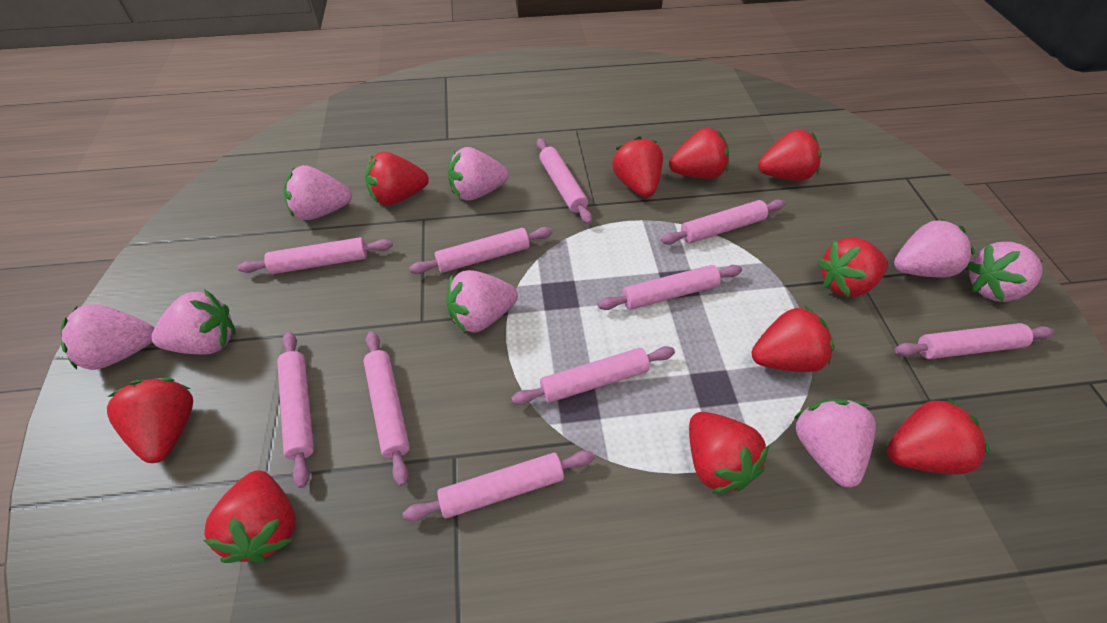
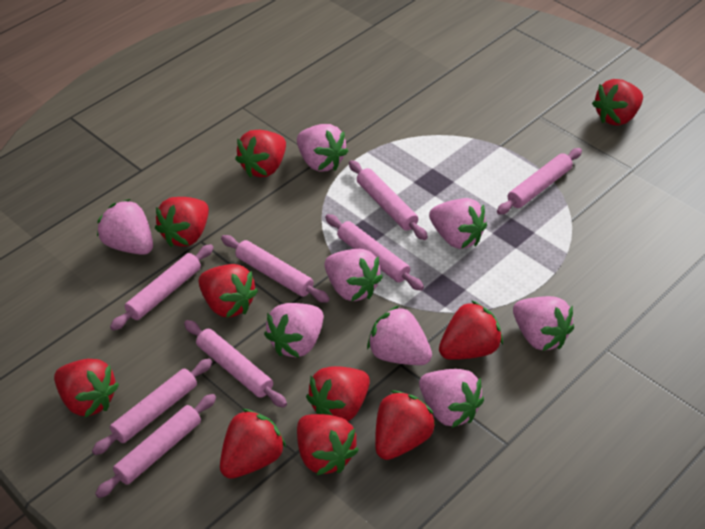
pink rolling pin: [238,237,393,274] [277,332,314,488] [363,331,410,486] [403,451,595,521] [409,227,552,274] [511,346,675,405] [537,138,592,224] [598,265,742,310] [661,199,786,245] [894,323,1054,359] = 10 -> [92,358,213,455] [95,394,216,498] [110,244,213,331] [184,320,287,408] [221,235,330,303] [325,214,424,291] [349,160,428,240] [497,148,582,215] = 8

